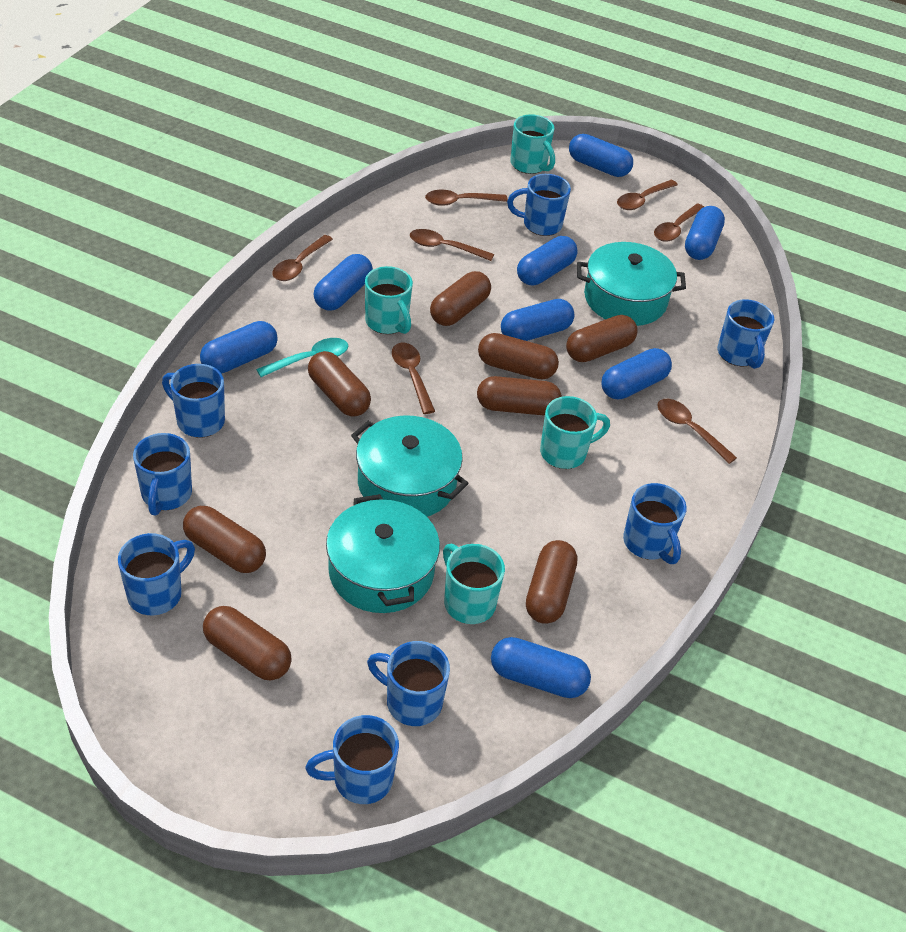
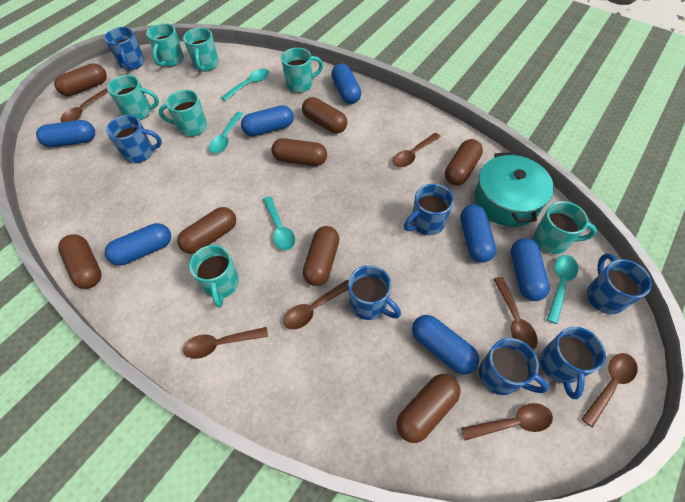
blue capsule: [200,321,278,374] [313,254,373,311] [491,637,591,698] [501,299,574,341] [517,236,578,285] [569,134,633,177] [601,348,672,400] [685,206,725,260] = 8 -> [36,120,95,147] [105,223,171,265] [241,105,294,136] [331,63,361,104] [412,315,479,375] [460,204,496,263] [511,238,550,301] = 7
blue mug: [118,533,195,615] [133,433,192,515] [162,364,225,438] [305,715,399,804] [367,641,450,726] [507,174,571,236] [623,483,687,564] [717,299,774,369] = 8 -> [104,27,145,70] [106,115,162,163] [348,265,401,320] [404,184,454,235] [479,338,549,395] [540,327,606,399] [587,253,652,314] = 7
turquoise mug: [365,266,413,334] [443,544,505,624] [510,114,555,174] [540,396,610,469] = 4 -> [107,75,159,120] [146,23,184,67] [158,90,207,137] [183,28,219,71] [189,245,239,307] [281,48,323,93] [534,201,597,254] = 7
turquoise pot: [326,494,440,613] [351,415,468,517] [577,242,686,326] = 3 -> [474,152,554,227] = 1
turquoise spoon: [256,338,348,377] = 1 -> [209,112,243,153] [221,68,269,101] [263,196,295,251] [547,255,578,324] = 4

